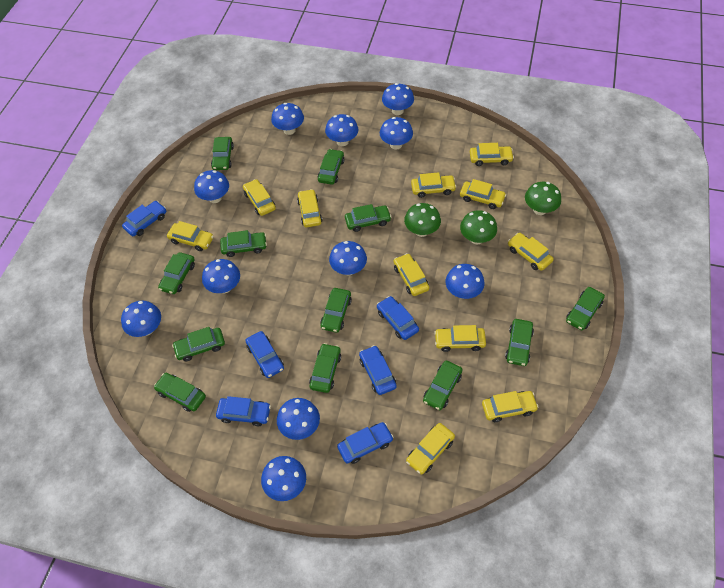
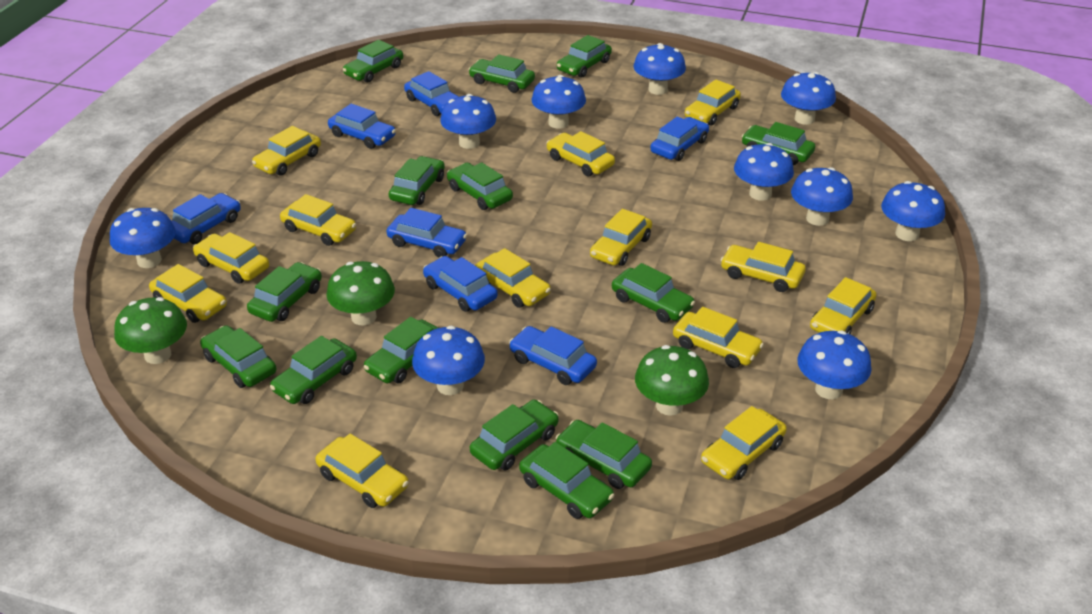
blue car: [122,201,166,236] [216,396,271,426] [245,331,284,378] [337,422,393,464] [359,345,397,395] [377,296,419,340] = 6 -> [172,193,241,244] [328,104,396,149] [387,208,467,257] [404,71,459,116] [423,256,498,312] [509,326,597,385] [650,117,709,161] = 7
blue mushroom: [121,301,161,337] [194,170,229,203] [202,259,240,293] [261,456,306,501] [271,103,304,135] [277,398,320,440] [325,114,358,146] [329,241,367,276] [380,117,413,149] [382,83,414,115] [446,264,485,299] = 11 -> [110,208,176,268] [412,326,485,395] [440,94,496,149] [532,75,586,129] [634,43,686,95] [734,143,794,201] [781,72,836,125] [791,167,853,226] [797,330,872,399] [881,181,945,241] = 10
green car: [154,373,206,412] [158,252,195,294] [172,327,225,361] [211,137,234,170] [220,230,267,257] [309,343,341,393] [318,149,344,185] [320,288,352,333] [345,204,391,232] [423,361,462,410] [505,319,534,366] [566,287,605,330] = 12 -> [200,325,276,388] [247,262,322,322] [270,336,357,404] [343,40,403,82] [364,317,438,383] [389,156,445,205] [447,162,513,210] [468,54,535,93] [470,400,559,470] [519,442,614,519] [556,420,652,489] [557,35,612,78] [612,263,695,323] [741,122,815,165] = 14
yellow car: [167,221,214,251] [243,179,276,216] [297,189,322,228] [394,253,430,296] [406,423,455,475] [411,172,456,198] [434,325,486,352] [460,179,506,209] [470,143,514,166] [482,391,538,422] [508,233,554,271] = 11 -> [149,264,227,323] [193,232,269,284] [252,126,321,176] [280,194,356,246] [315,434,409,508] [475,248,551,308] [547,131,615,176] [590,209,652,266] [673,307,764,368] [685,80,741,126] [701,406,787,480] [720,242,806,292] [810,277,876,334] = 13

